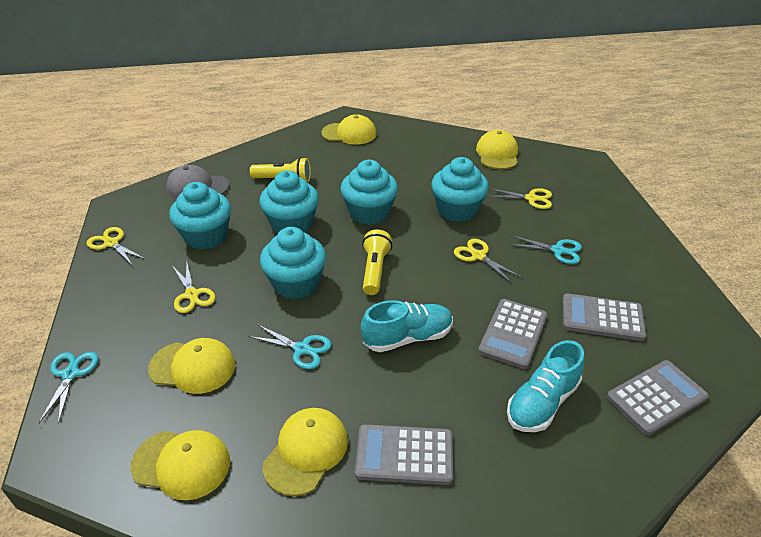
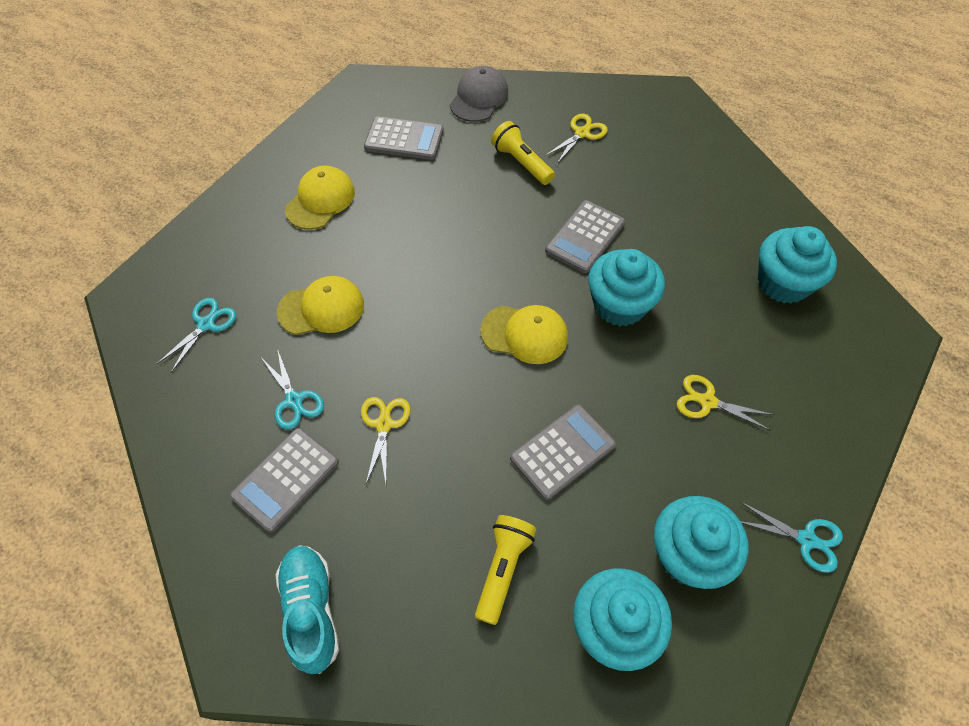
turquoise cupcake: [169,182,231,250] [260,170,319,234] [260,227,326,299] [341,160,398,225] [431,157,489,222] = 5 -> [573,568,672,671] [588,249,665,326] [654,496,748,589] [758,226,837,304] = 4
turquoise shoe: [361,300,453,352] [507,340,585,432] = 2 -> [276,545,339,674] = 1
yellow cap: [130,430,230,500] [148,338,235,394] [263,408,348,496] [321,114,376,144] [476,130,518,169] = 5 -> [277,276,364,335] [285,165,355,230] [480,305,568,364] = 3
yellow scissors: [86,227,145,266] [173,263,216,313] [454,239,521,283] [487,188,552,209] = 4 -> [361,397,411,484] [545,114,608,164] [677,375,774,431] = 3

